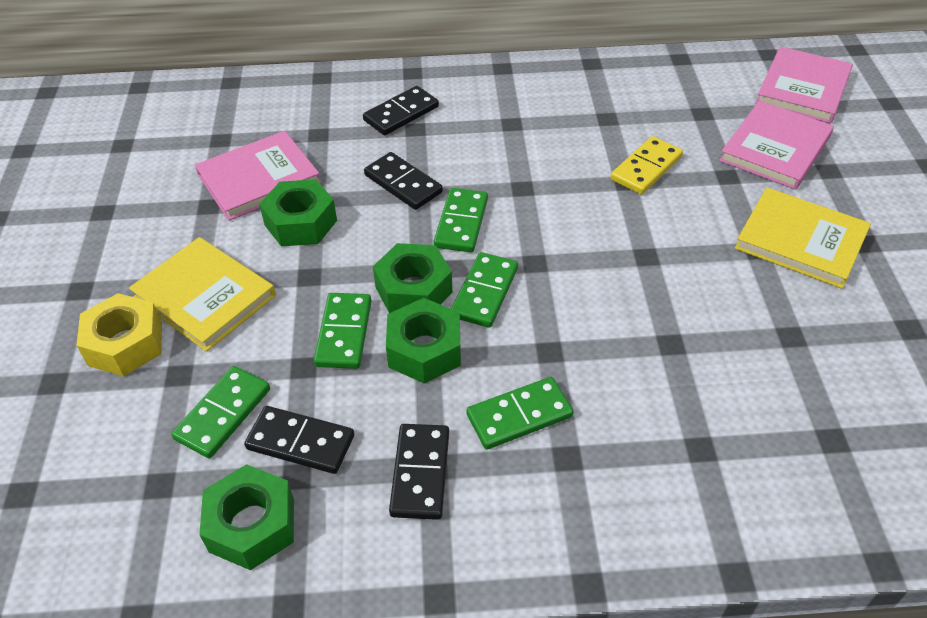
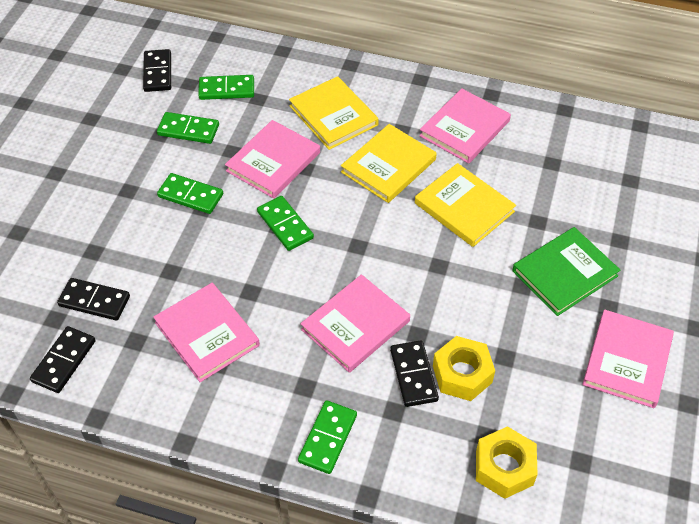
green book: none = 0 -> [512,227,620,316] = 1
green nut: [199,464,294,570] [259,179,337,246] [373,243,452,313] [386,298,461,384] = 4 -> none = 0
pink book: [195,131,321,221] [719,100,834,190] [755,46,853,124] = 3 -> [153,283,260,382] [225,120,320,199] [301,274,410,373] [419,88,511,163] [582,310,674,408] = 5
yellow book: [129,237,276,352] [735,188,871,289] = 2 -> [289,76,379,150] [341,124,437,203] [415,163,516,247] = 3
yellow domino: [610,136,683,195] = 1 -> none = 0
yellow nut: [76,293,162,376] = 1 -> [433,336,495,401] [476,426,538,499] = 2

